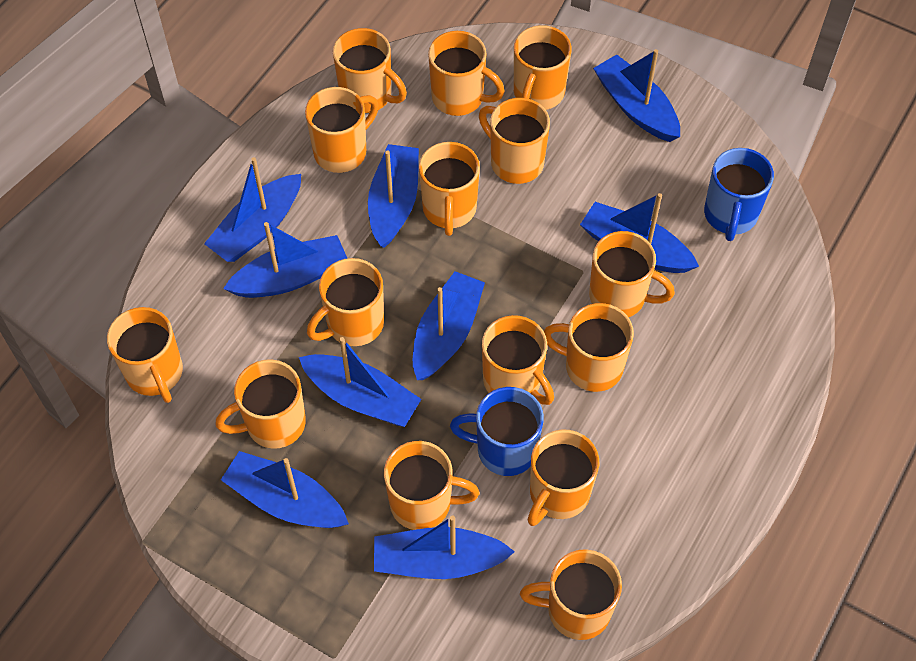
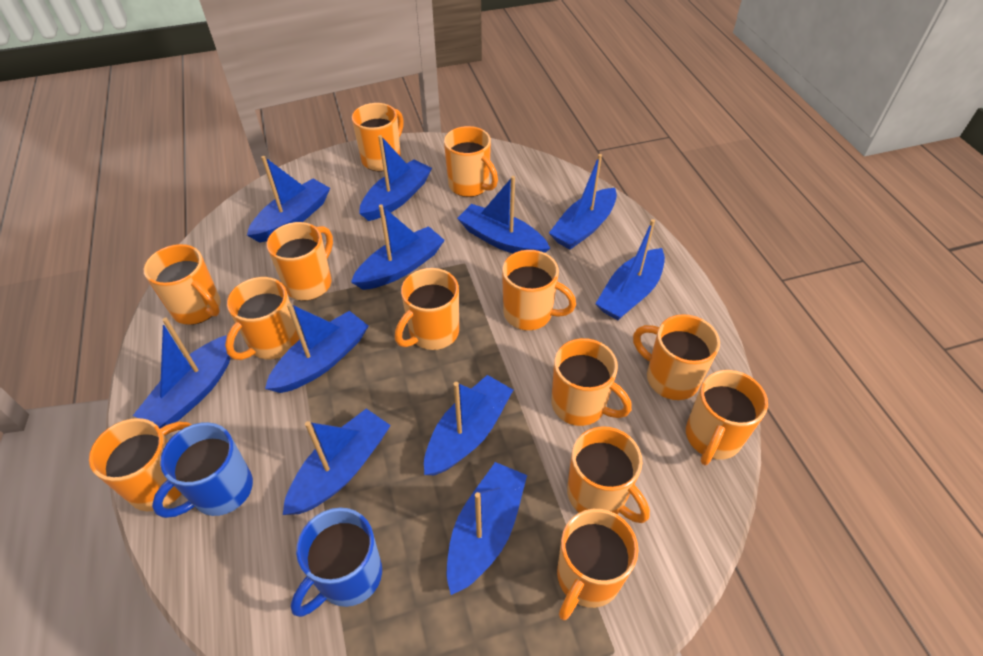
blue boat: [204,157,301,262] [221,451,349,528] [223,222,348,298] [299,337,421,427] [368,144,419,248] [374,516,515,579] [413,271,485,380] [580,193,699,273] [593,49,680,142] = 9 -> [133,318,231,428] [247,156,330,243] [265,303,369,393] [283,409,391,515] [351,204,445,290] [359,135,432,221] [424,375,513,475] [447,462,527,595] [457,176,550,253] [549,154,617,250] [595,219,665,320] = 11
orange mug: [107,307,183,403] [215,359,306,449] [305,87,379,173] [307,258,384,346] [333,28,407,113] [384,441,480,530] [419,142,480,236] [428,31,505,116] [479,98,550,184] [482,315,554,405] [514,25,572,110] [520,549,622,640] [528,430,599,526] [544,303,634,392] [589,231,675,317] = 15 -> [89,418,192,511] [144,244,221,325] [225,277,299,360] [267,222,333,301] [352,103,404,172] [395,268,459,350] [444,126,498,197] [502,250,576,330] [551,338,632,426] [557,509,638,620] [567,426,650,523] [633,314,720,400] [686,370,768,465] = 13

